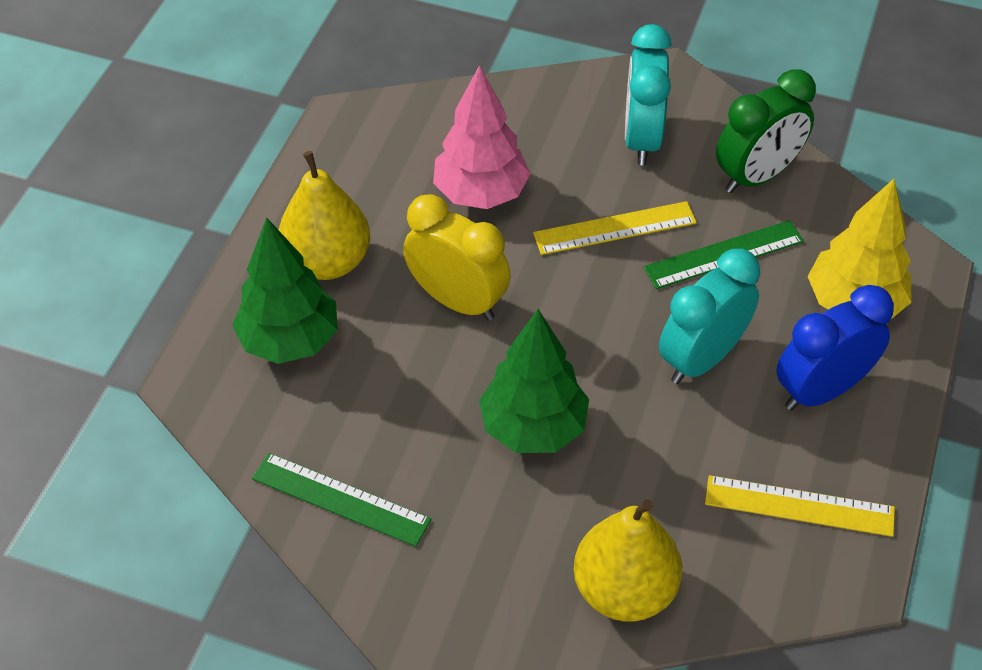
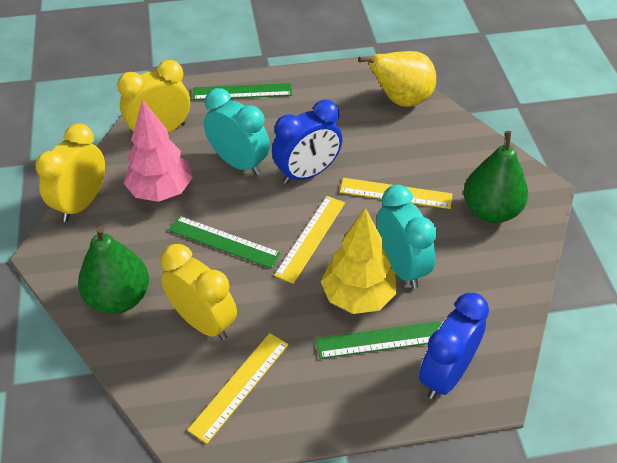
blue clock: [776,285,894,411] = 1 -> [272,100,342,184] [419,293,489,399] = 2
green clock: [716,69,816,193] = 1 -> none = 0
green pear: none = 0 -> [78,226,149,314] [464,131,528,223] = 2
green ruler: [252,453,431,547] [643,220,804,289] = 2 -> [168,216,281,269] [193,83,292,100] [316,321,441,359] = 3
green tree: [232,217,338,364] [479,309,589,453] = 2 -> none = 0
yellow clock: [403,194,511,321] = 1 -> [35,123,105,222] [117,60,190,133] [161,244,237,340] = 3
yellow pear: [279,151,370,280] [574,499,682,622] = 2 -> [358,51,436,107] = 1
yellow ruler: [533,201,697,255] [705,475,895,537] = 2 -> [187,333,288,444] [274,196,345,284] [340,178,452,209] = 3

